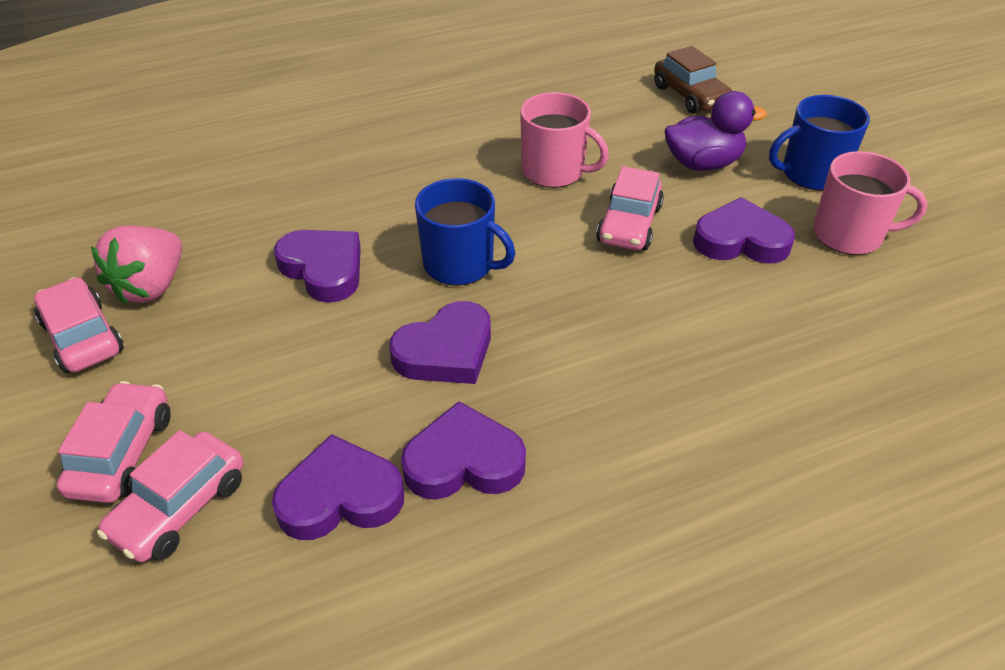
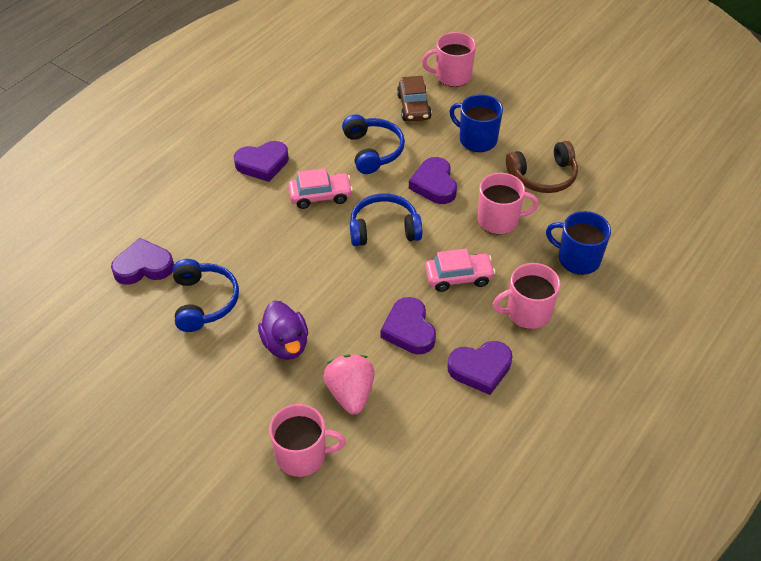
blue headphones: none = 0 -> [173,259,239,332] [342,114,405,174] [350,193,422,246] = 3
brown headphones: none = 0 -> [506,141,578,193] = 1
pink car: [34,277,124,373] [57,381,171,503] [97,430,243,562] [596,166,664,250] = 4 -> [288,168,353,209] [425,249,495,292] = 2
pink mug: [520,92,609,188] [813,151,927,255] = 2 -> [269,404,346,477] [422,32,476,87] [478,173,539,234] [493,263,560,329] = 4

